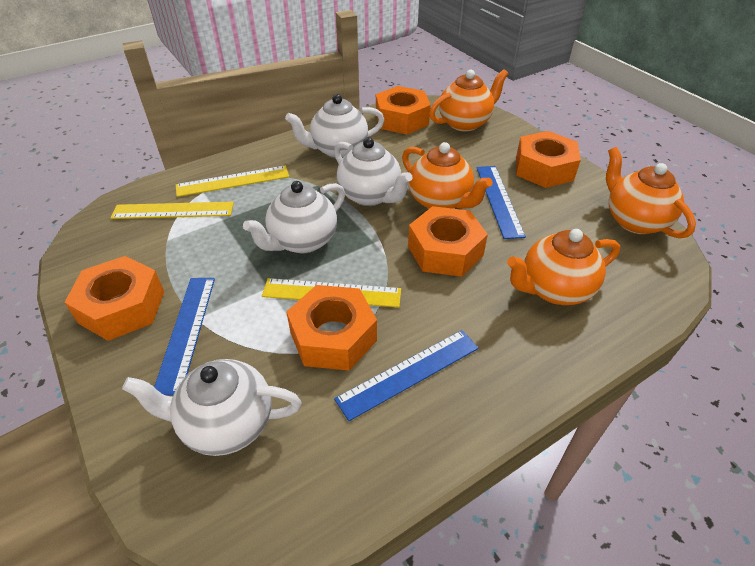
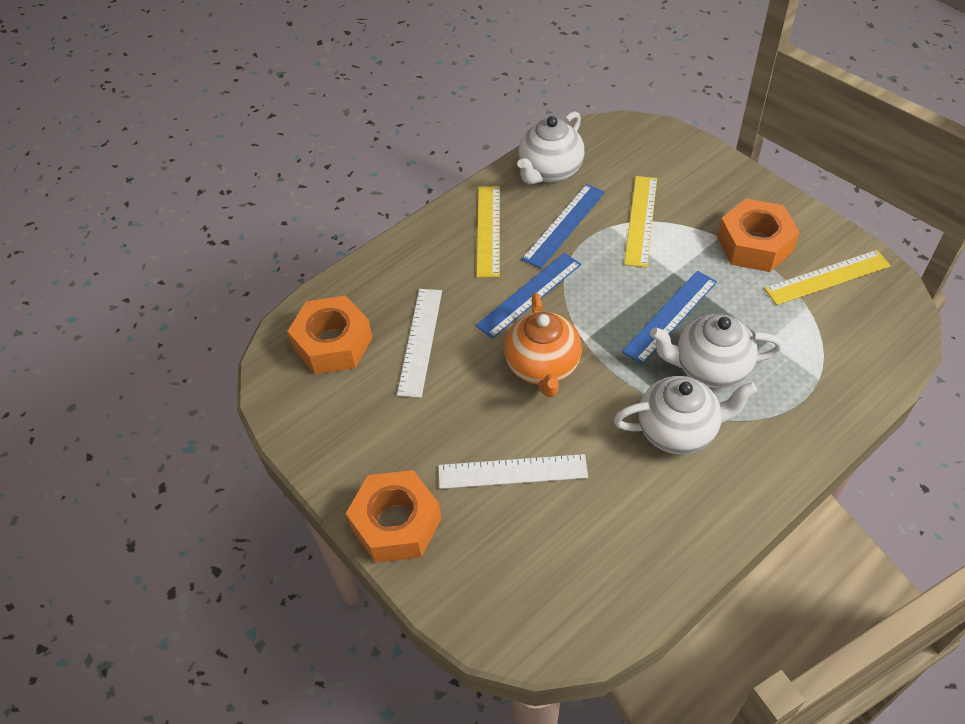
orange nut: [64,256,164,341] [286,285,377,371] [376,86,431,135] [408,206,488,277] [516,131,581,188] = 5 -> [287,296,373,374] [346,470,442,563] [717,199,800,272] = 3
orange teapot: [402,142,493,209] [429,69,509,132] [507,229,620,305] [606,147,696,238] = 4 -> [504,293,582,397] = 1
white ruler: none = 0 -> [397,289,442,398] [438,454,588,489] = 2
white teapot: [122,359,302,456] [243,181,345,253] [285,94,384,158] [334,137,413,206] = 4 -> [517,111,585,184] [613,376,757,454] [650,314,783,388] = 3

